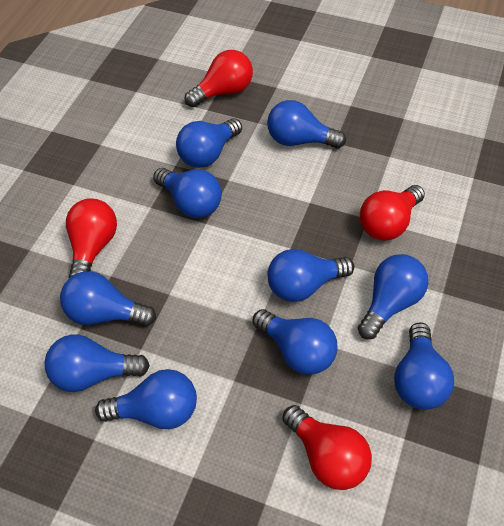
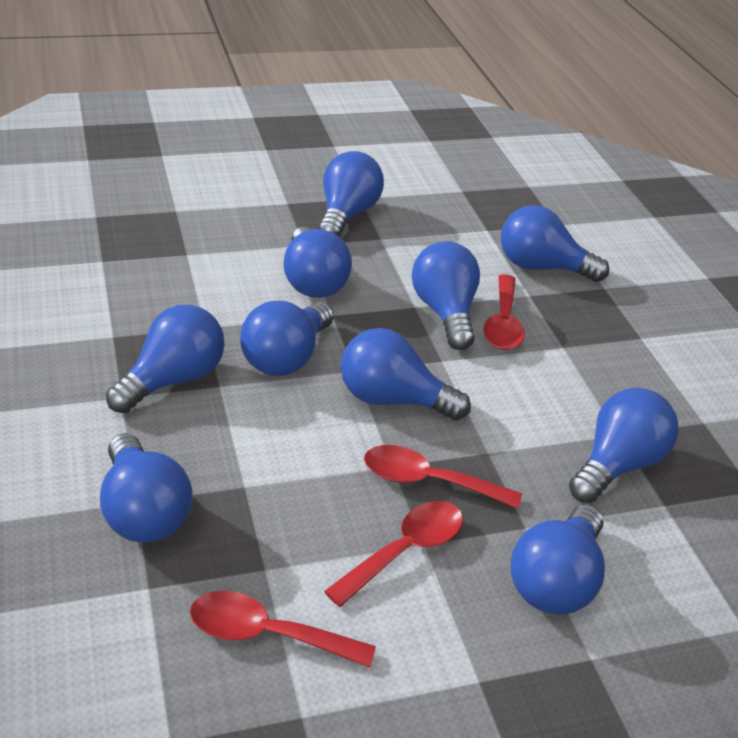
red light bulb: [66,198,117,278] [184,50,253,107] [282,405,372,490] [360,185,425,241] = 4 -> none = 0
red spoon: none = 0 -> [190,591,376,668] [324,501,463,607] [364,445,522,509] [483,274,525,350] = 4

